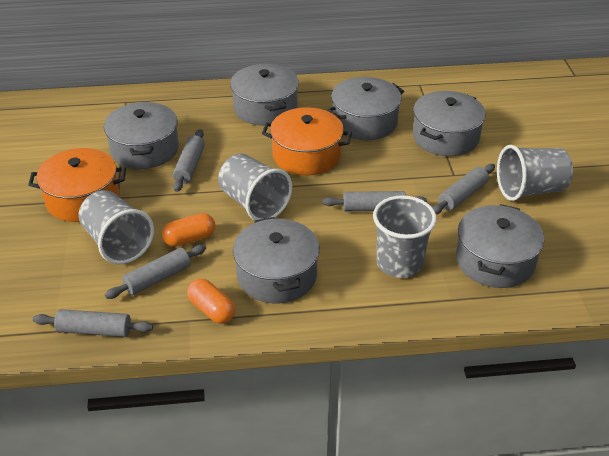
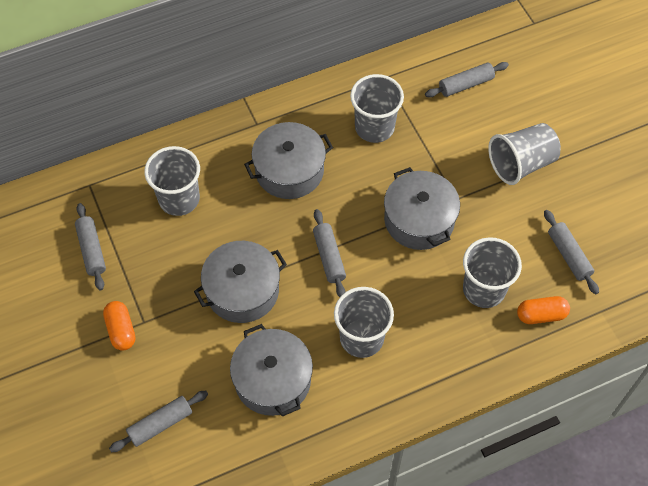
grey cup: [78,190,154,264] [218,154,292,220] [373,195,437,278] [497,145,573,201] = 4 -> [144,146,200,216] [334,287,394,358] [350,74,404,143] [463,237,522,308] [488,123,561,185] = 5
grey pot: [104,102,179,169] [230,64,299,126] [233,217,320,303] [327,77,404,140] [413,91,486,156] [456,204,545,288] = 6 -> [194,241,287,323] [230,324,313,417] [244,122,333,199] [384,167,460,250] = 4
orange pot: [28,148,126,222] [262,107,352,175] = 2 -> none = 0

